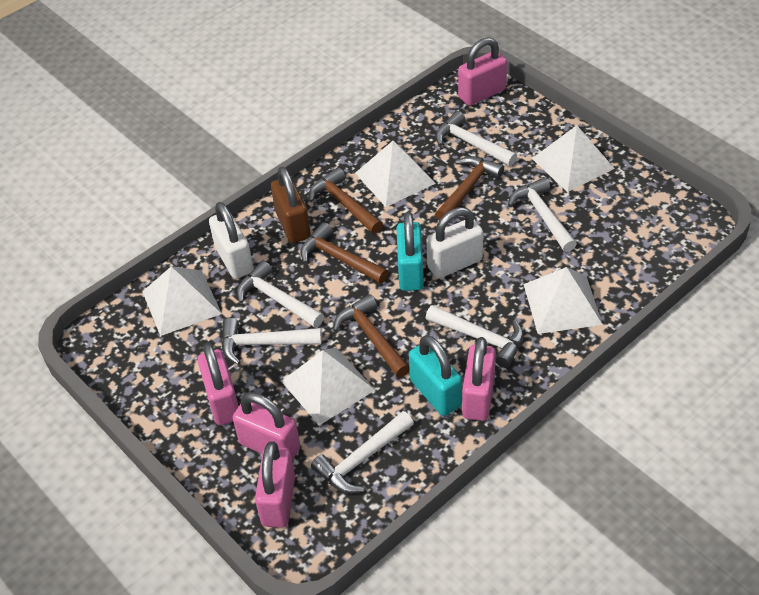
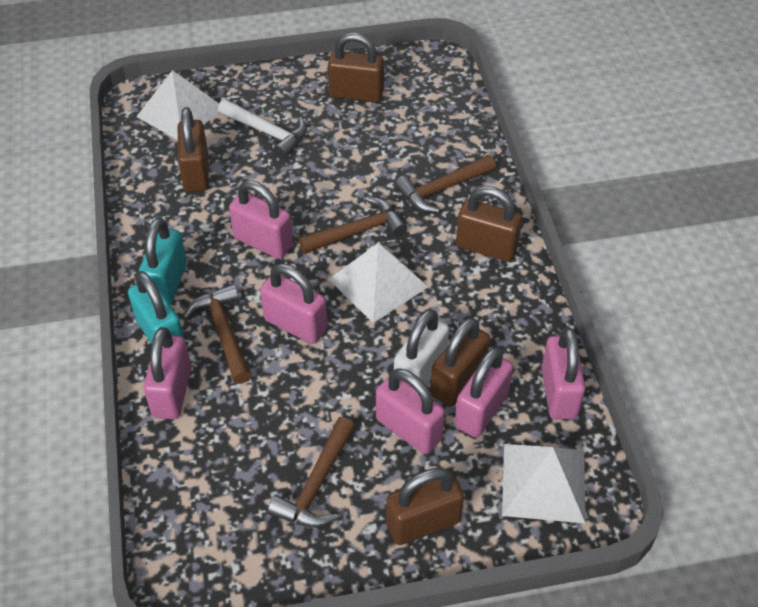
brown padlock: [271,167,311,243] = 1 -> [178,107,209,192] [328,33,384,102] [386,468,464,545] [430,318,490,407] [456,186,522,262] = 5
pink padlock: [197,343,239,425] [233,392,300,460] [255,442,295,528] [458,37,507,106] [462,337,496,421] = 5 -> [143,327,191,419] [229,180,293,259] [260,264,327,344] [376,368,445,454] [455,347,513,438] [541,327,586,419] = 6
white hammer: [222,318,322,365] [237,261,324,328] [311,411,414,493] [426,305,524,368] [436,111,517,166] [508,177,577,252] = 6 -> [218,99,307,158] = 1
white padlock: [209,202,254,279] [426,207,483,278] = 2 -> [394,309,449,386] = 1
white pyramid: [142,266,222,336] [281,348,375,426] [355,141,436,207] [523,267,603,334] [532,125,615,192] = 5 -> [136,70,219,140] [329,243,428,323] [502,444,586,524] = 3

